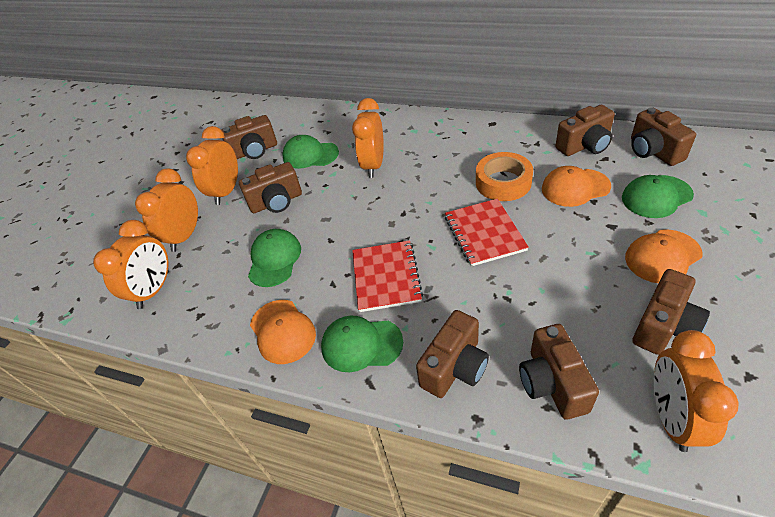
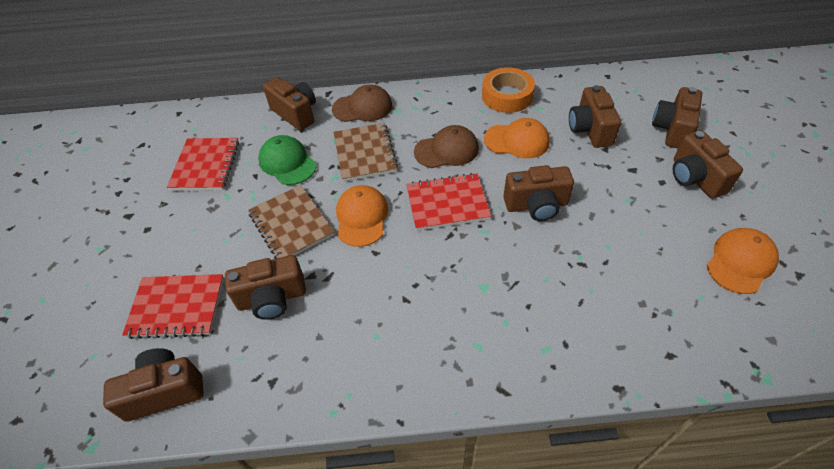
brown cap: none = 0 -> [332,85,392,122] [414,125,479,168] = 2
brown notebook: none = 0 -> [248,185,334,259] [333,123,398,182] = 2
green cap: [248,229,301,287] [282,135,339,169] [321,316,403,372] [622,175,694,218] = 4 -> [258,135,316,185] = 1
orange clock: [93,220,169,309] [135,168,198,252] [186,126,238,205] [352,98,384,178] [653,330,739,452] = 5 -> none = 0
red notebook: [352,240,423,312] [445,198,529,266] = 2 -> [122,274,224,339] [167,138,239,191] [406,173,491,231] = 3

